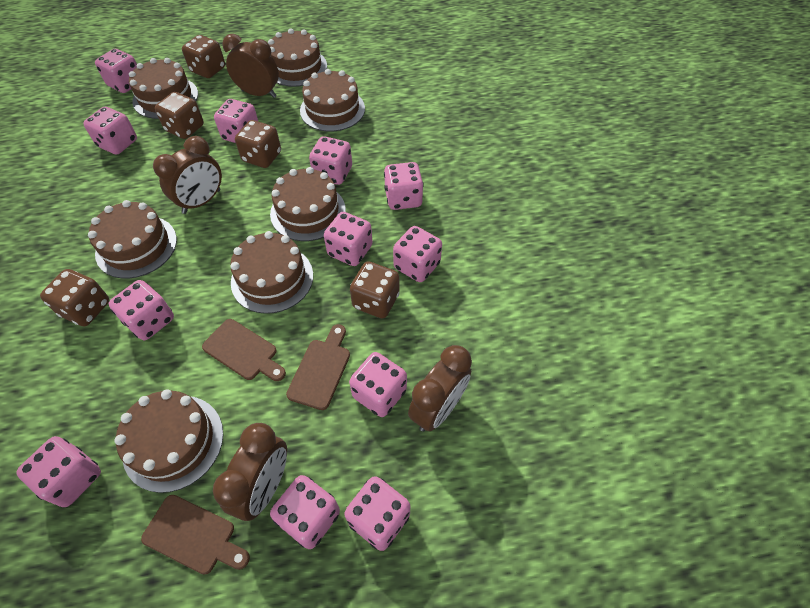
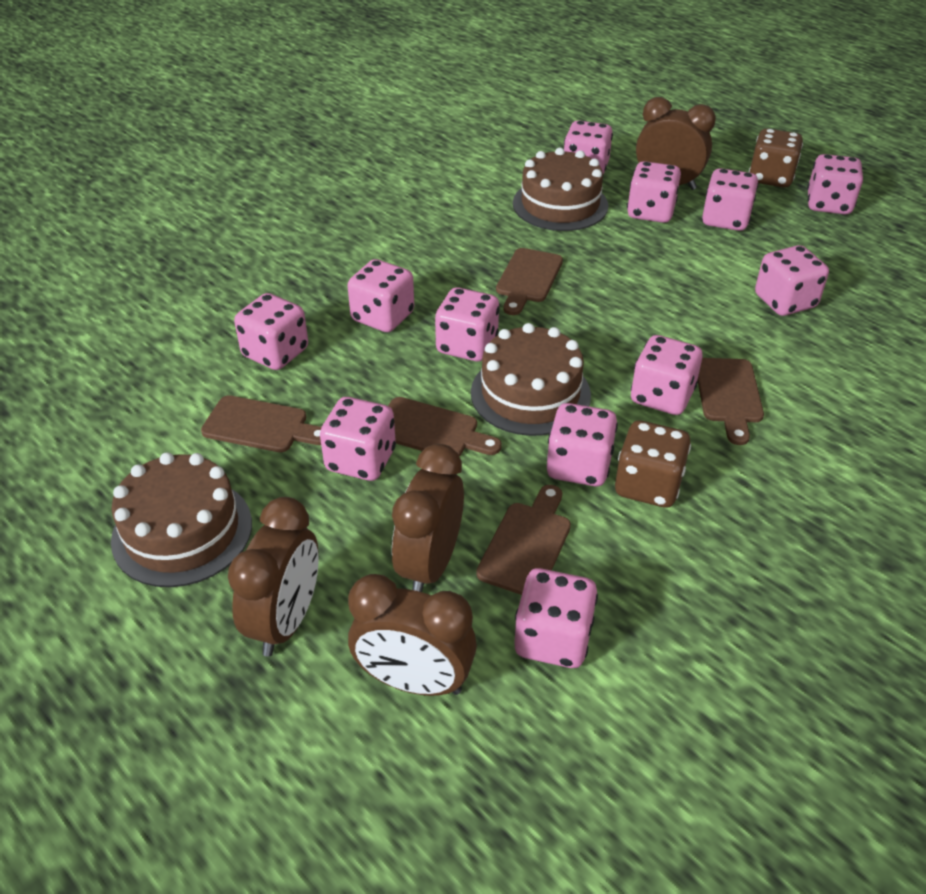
brown cake: [88,200,177,278] [114,390,223,493] [129,58,198,119] [230,231,313,314] [268,28,327,87] [270,167,346,241] [300,69,365,132] = 7 -> [111,452,252,587] [471,323,591,436] [513,148,609,231] = 3
brown cutting board: [141,495,250,575] [202,319,286,381] [286,324,350,410] = 3 -> [201,395,321,452] [388,397,502,457] [476,485,571,595] [496,248,563,315] [698,358,764,445] = 5
brown dice: [40,269,109,326] [155,92,204,139] [182,35,225,78] [235,120,281,168] [350,261,400,318] = 5 -> [615,421,691,508] [749,129,803,188] = 2

